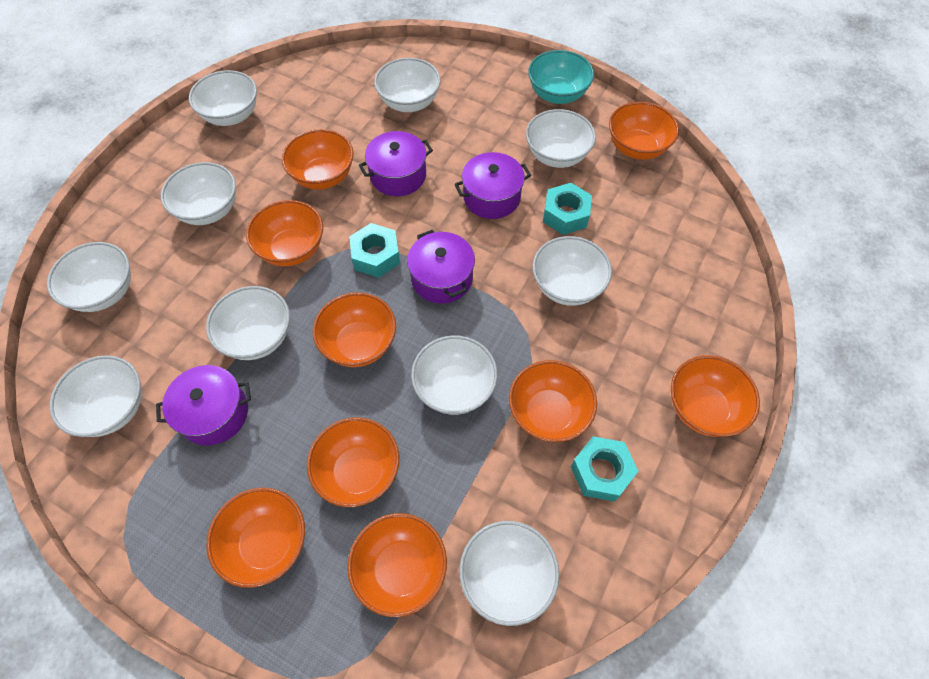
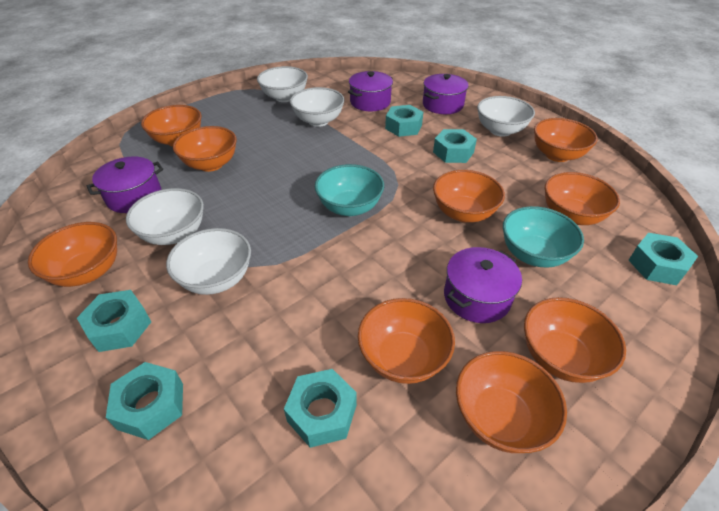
turquoise bowl: [528,50,594,104] = 1 -> [315,164,384,216] [503,206,584,268] = 2
turquoise nut: [349,223,400,278] [543,183,592,235] [571,436,638,502] = 3 -> [77,290,151,352] [106,362,183,440] [284,369,357,448] [385,105,423,137] [433,129,477,163] [628,233,698,285] = 6
white bowl: [47,242,131,312] [49,355,142,437] [161,162,236,225] [189,70,257,126] [206,286,290,360] [374,58,441,112] [411,336,498,415] [459,521,559,626] [526,109,596,168] [533,236,612,306] = 10 -> [126,188,204,245] [166,228,251,295] [257,66,308,102] [290,87,345,127] [477,96,535,137] = 5

